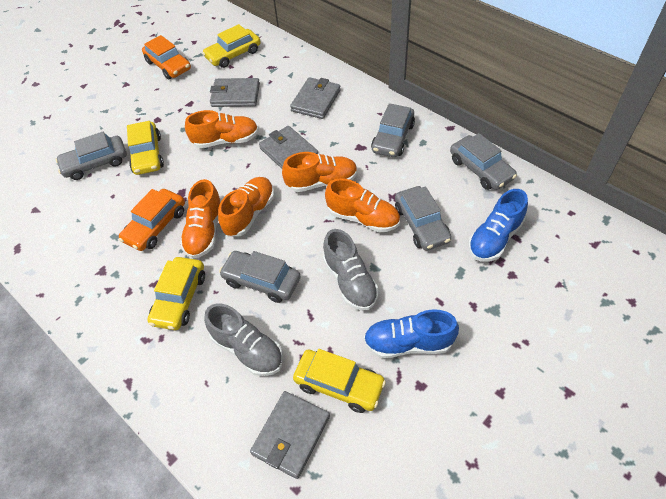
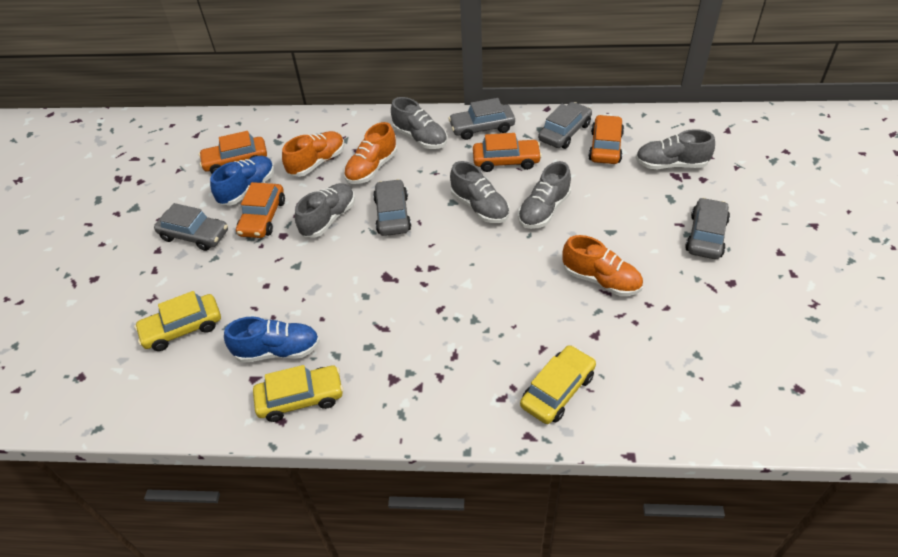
grey shoe: [204,303,283,376] [323,229,379,311] = 2 -> [295,183,355,238] [391,97,447,149] [450,161,510,223] [518,161,571,229] [636,129,715,169] = 5
grey wallet: [210,78,260,107] [250,391,330,479] [259,126,318,169] [290,77,341,119] = 4 -> none = 0
orange car: [119,189,185,251] [142,35,191,79] = 2 -> [199,131,267,174] [236,182,285,238] [473,133,542,172] [588,115,624,164] = 4
orange shoe: [180,179,221,259] [185,110,259,148] [218,177,274,237] [282,152,358,192] [325,178,400,233] = 5 -> [282,131,345,177] [344,122,397,184] [562,235,643,296] = 3
yellow car: [127,121,164,175] [147,257,205,330] [202,24,260,68] [293,349,386,413] = 4 -> [134,291,221,351] [253,365,343,422] [520,345,596,424] = 3

